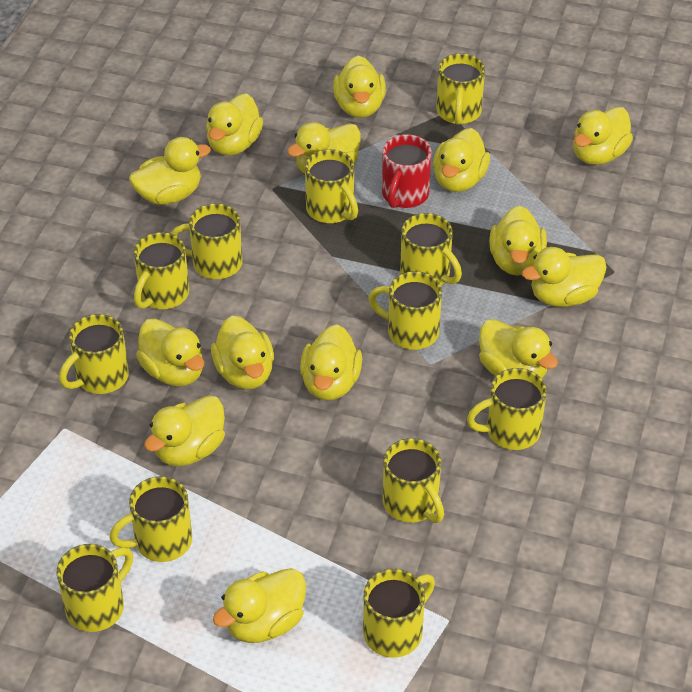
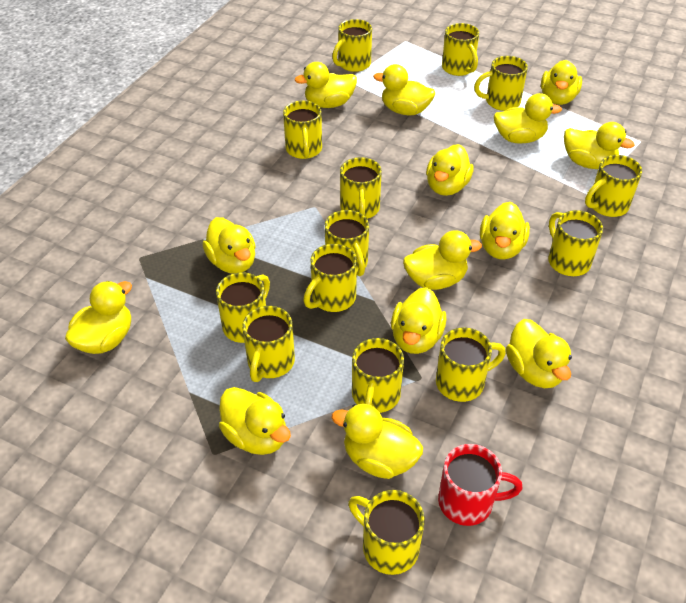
yellow mug: [56,544,133,632] [59,314,129,394] [110,476,192,562] [134,232,189,309] [170,203,242,279] [305,149,358,223] [363,569,435,658] [369,271,442,350] [383,438,444,523] [400,213,462,285] [436,53,485,125] [467,368,547,450] = 12 -> [216,272,270,343] [242,306,295,382] [283,100,322,159] [303,244,357,312] [325,210,369,276] [332,19,372,72] [340,157,382,219] [348,490,425,575] [352,338,404,413] [436,328,506,402] [442,23,479,76] [474,56,528,111] [548,210,603,276] [585,155,642,217] = 14

